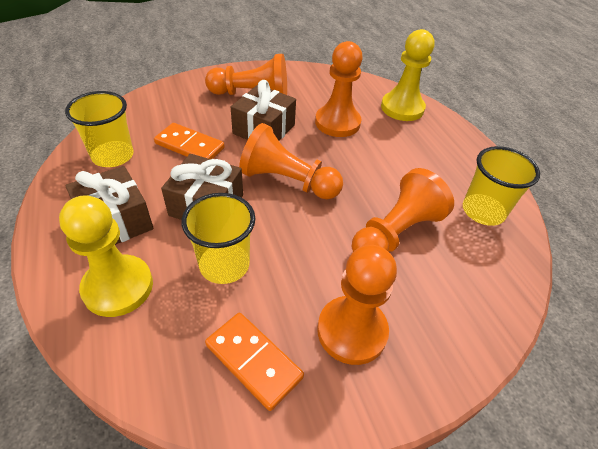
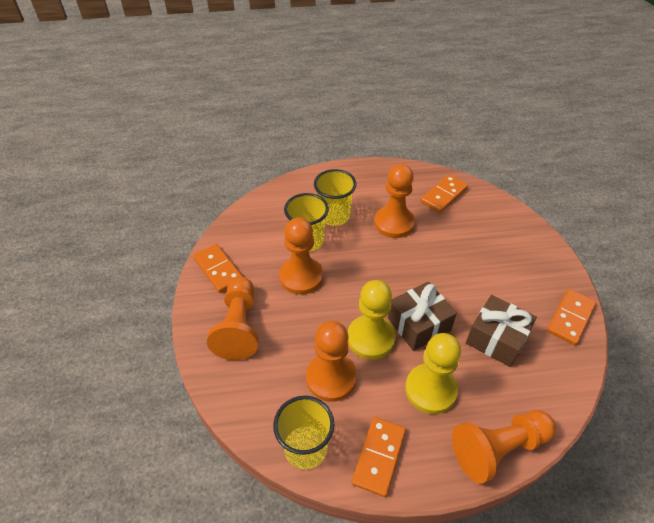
brown gift: [65,166,154,245] [161,154,243,220] [231,80,296,141] = 3 -> [388,282,457,351] [466,295,537,367] = 2
orange domino: [154,123,225,159] [205,313,304,411] = 2 -> [193,244,243,293] [351,417,406,497] [421,174,468,213] [547,289,596,345] = 4

